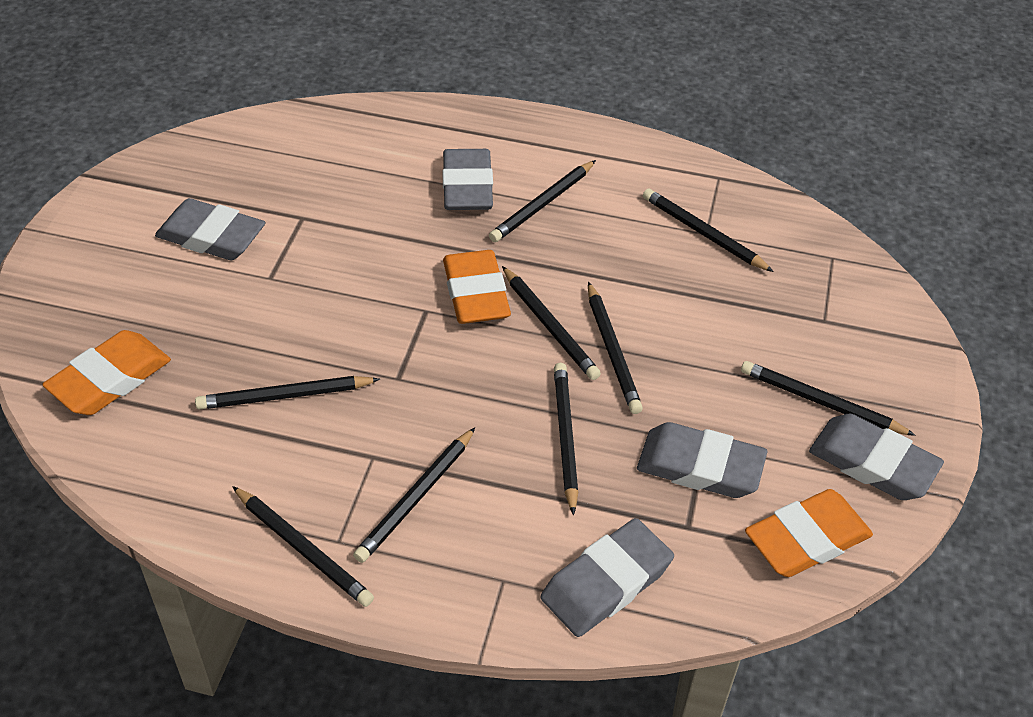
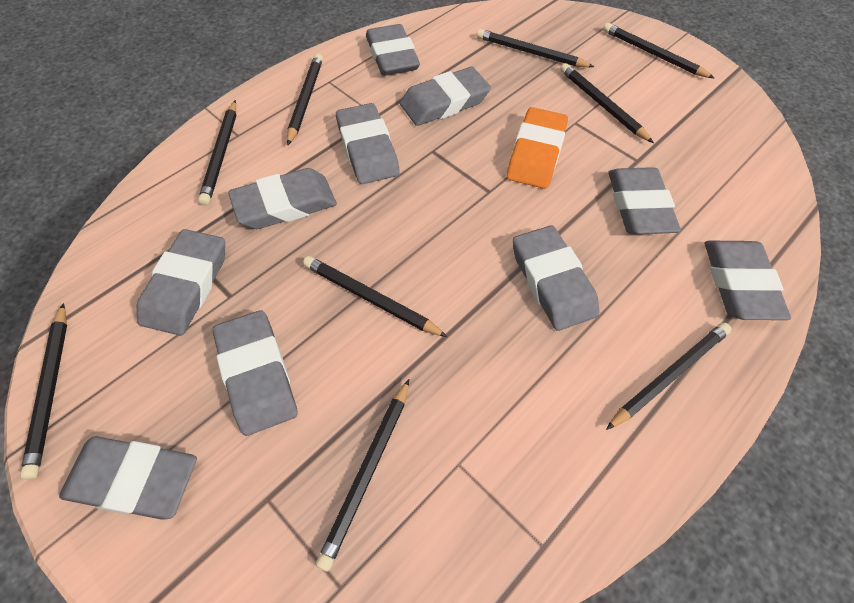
grey eraser: [155,198,265,260] [442,149,493,210] [541,518,674,637] [637,422,767,498] [809,414,944,500] = 5 -> [59,436,197,520] [137,229,225,336] [212,310,298,436] [228,168,337,229] [336,103,400,184] [366,24,420,76] [400,67,491,126] [512,225,600,331] [608,167,681,234] [705,241,791,320] = 10
orange eraser: [42,330,171,415] [443,250,511,324] [745,489,873,577] = 3 -> [507,107,568,189] = 1

